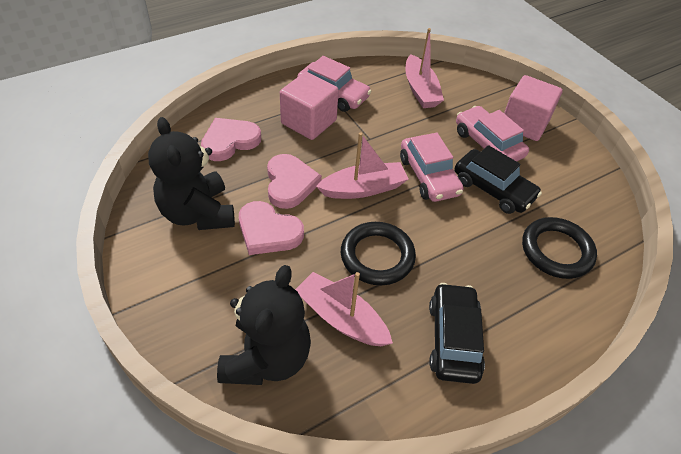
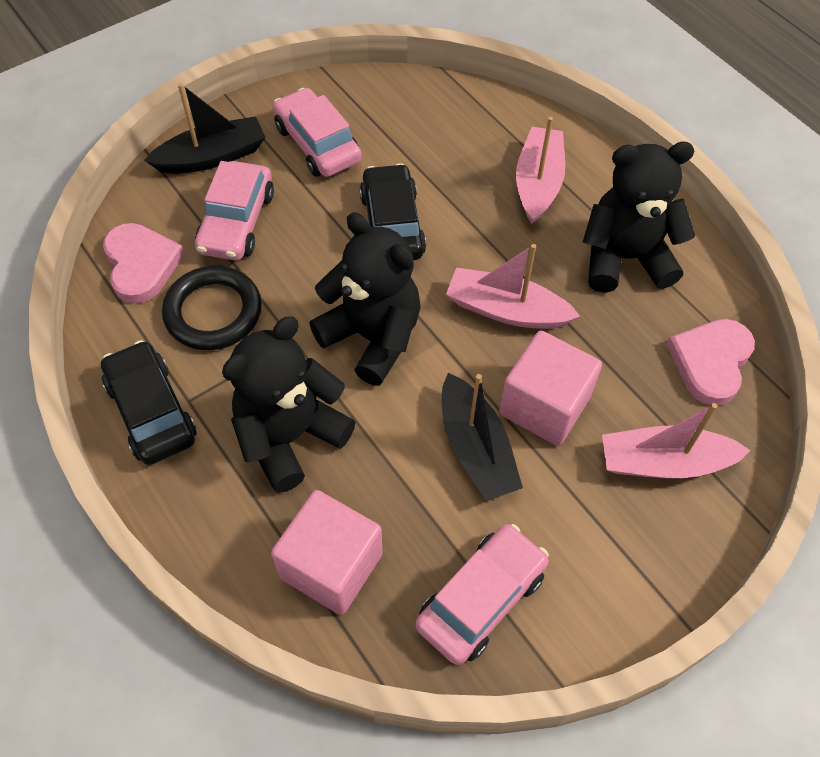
black boat: none = 0 -> [144,83,266,174] [442,373,523,501] = 2
black ring: [341,222,416,285] [522,217,597,279] = 2 -> [162,266,262,350] = 1
black teddy bear: [148,117,235,230] [217,265,311,385] = 2 -> [222,316,355,493] [309,212,421,386] [583,142,695,293] = 3
pink heart: [201,118,261,161] [239,201,304,255] [267,154,322,209] = 3 -> [103,223,185,304] [667,319,755,406] = 2

